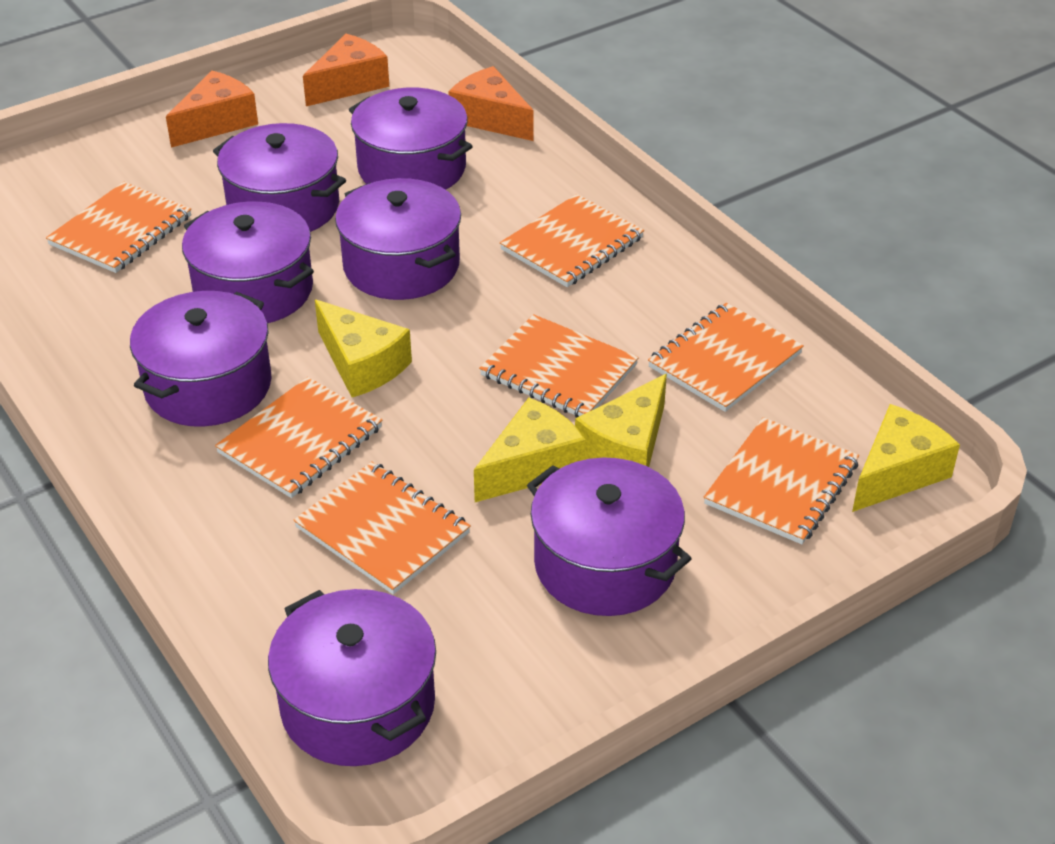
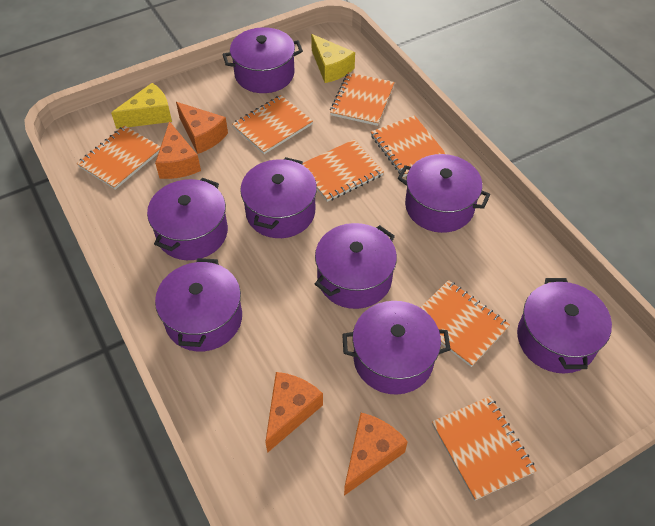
orange cheese: [166,71,258,148] [303,34,389,106] [448,66,534,141] = 3 -> [155,121,201,179] [176,102,228,154] [265,372,323,453] [344,413,408,496] = 4
purple pot: [130,291,272,427] [182,201,314,323] [213,123,346,232] [268,589,436,766] [335,178,461,300] [349,88,473,190] [527,457,692,616] = 7 -> [147,178,228,260] [155,258,242,352] [222,27,303,93] [240,157,317,238] [315,223,397,309] [342,301,451,395] [398,154,490,233] [517,278,612,373] = 8
yellow cheese: [315,300,412,397] [474,398,586,502] [575,374,667,467] [852,404,960,512] = 4 -> [111,83,172,129] [311,34,355,83] = 2

